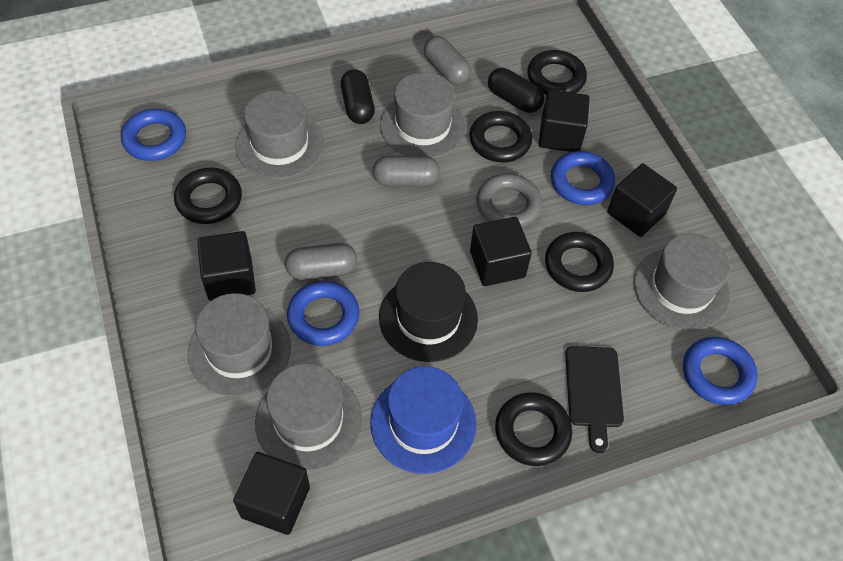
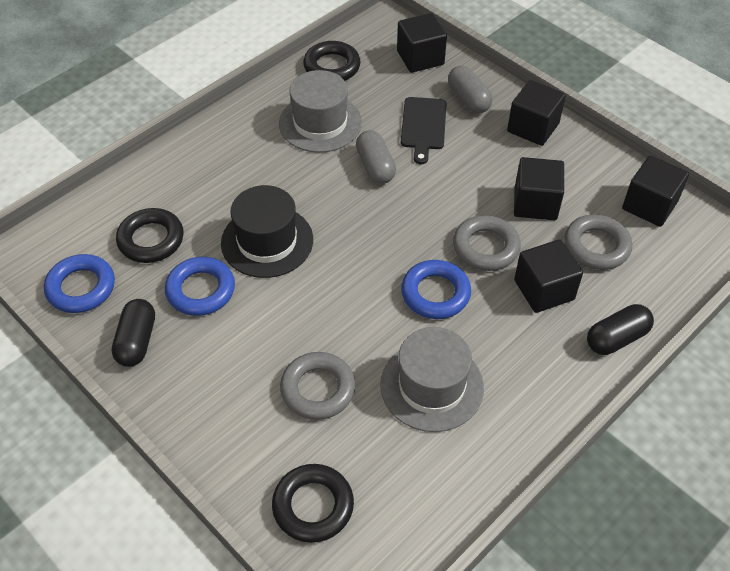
black ring: [174,168,242,224] [470,111,532,162] [495,392,572,466] [527,50,587,95] [545,232,614,292] = 5 -> [116,208,184,263] [272,464,354,543] [303,41,360,81] = 3
blue hat: [370,366,477,474] = 1 -> none = 0
blue ring: [121,109,186,161] [287,281,360,346] [551,151,615,205] [683,337,757,405] = 4 -> [44,254,115,313] [165,257,235,316] [401,260,471,319] = 3
grey capsule: [285,243,357,280] [373,156,440,186] [424,36,471,85] = 3 -> [356,130,396,184] [448,65,493,113] = 2
grey hat: [188,293,291,397] [235,90,324,179] [255,363,362,471] [380,72,466,158] [634,234,730,331] = 5 -> [279,70,362,153] [380,327,484,432] = 2
grey ring: [476,173,542,228] = 1 -> [280,352,356,420] [453,215,521,271] [564,214,632,270] = 3

